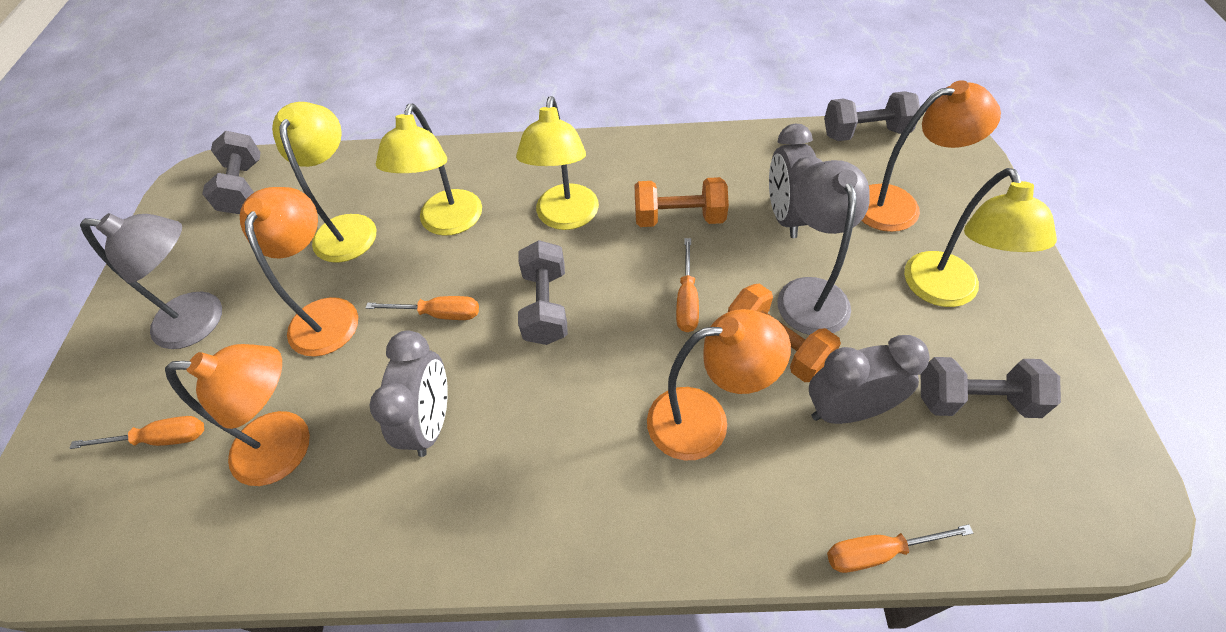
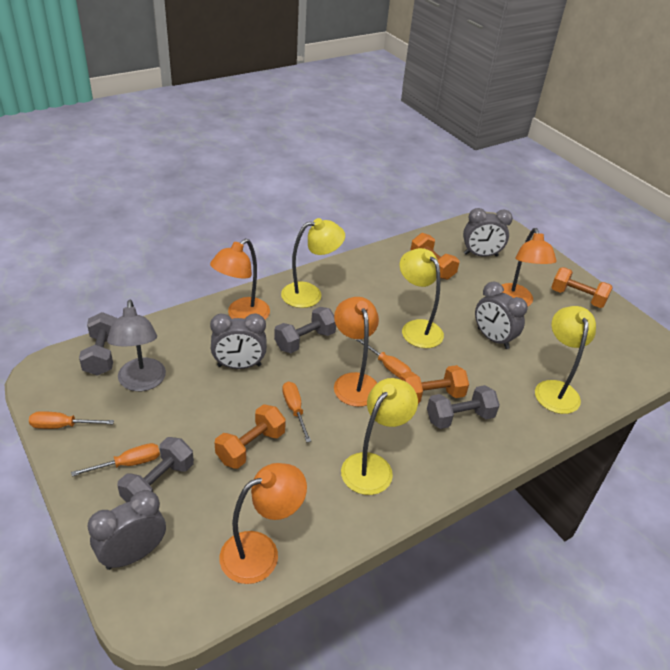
grey clock: [369,330,448,457] [769,124,822,238] [809,335,930,424] = 3 -> [88,490,166,570] [210,314,267,369] [463,208,513,257] [475,282,528,349] = 4
grey lamp: [80,213,222,349] [777,160,870,335] = 2 -> [107,300,166,391] = 1
orange dumbbell: [635,177,729,227] [728,284,841,382] = 2 -> [215,404,286,469] [400,365,469,404] [410,233,459,280] [551,267,613,308] = 4

